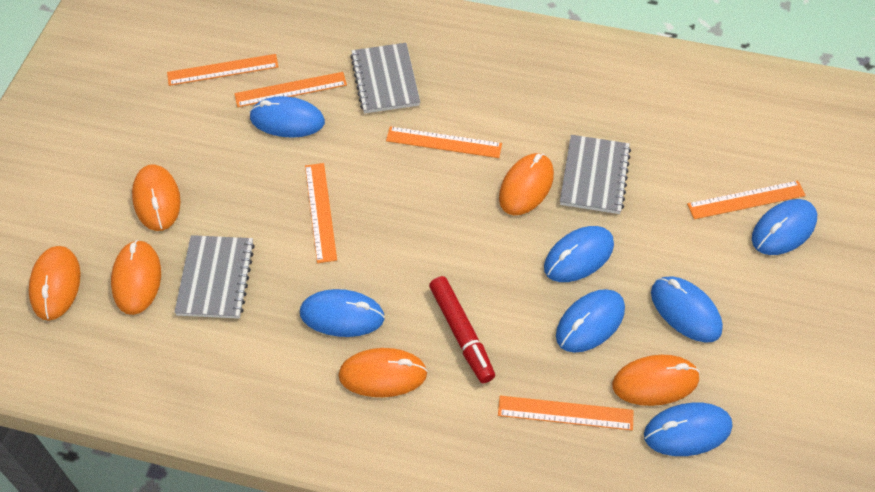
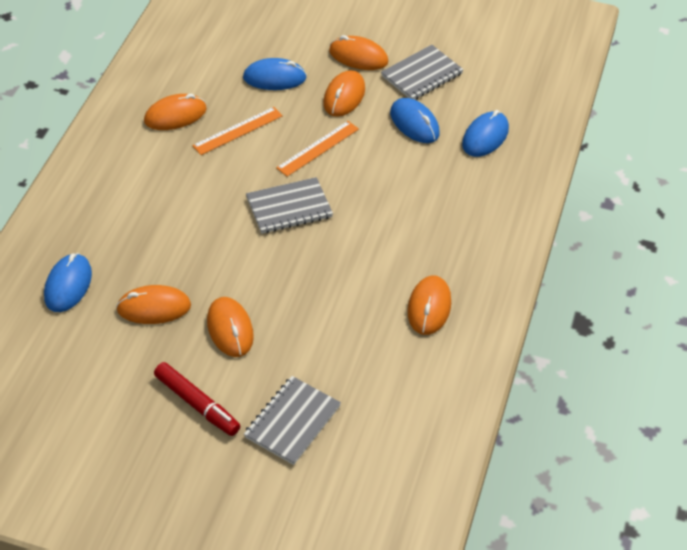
blue mouse: [249,96,325,138] [300,289,385,337] [544,226,614,282] [556,289,625,353] [644,402,732,456] [651,276,723,343] [752,199,817,255] = 7 -> [44,253,92,312] [243,58,307,90] [390,98,440,143] [462,110,509,157] = 4
orange ruler: [167,54,278,86] [234,72,347,107] [305,163,337,263] [386,126,502,158] [498,396,633,431] [687,180,806,219] = 6 -> [192,107,283,155] [276,121,359,177] = 2

